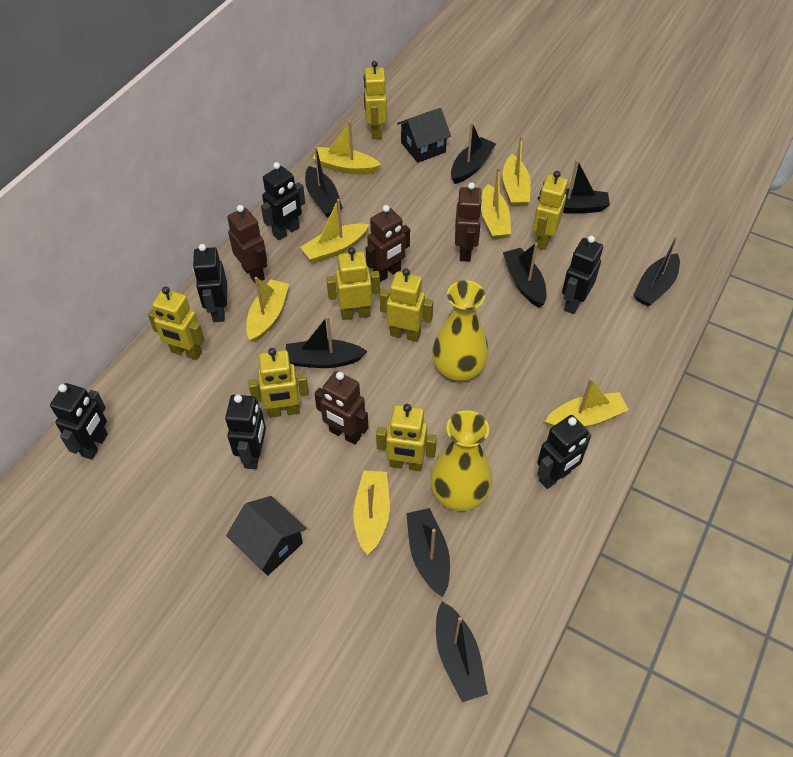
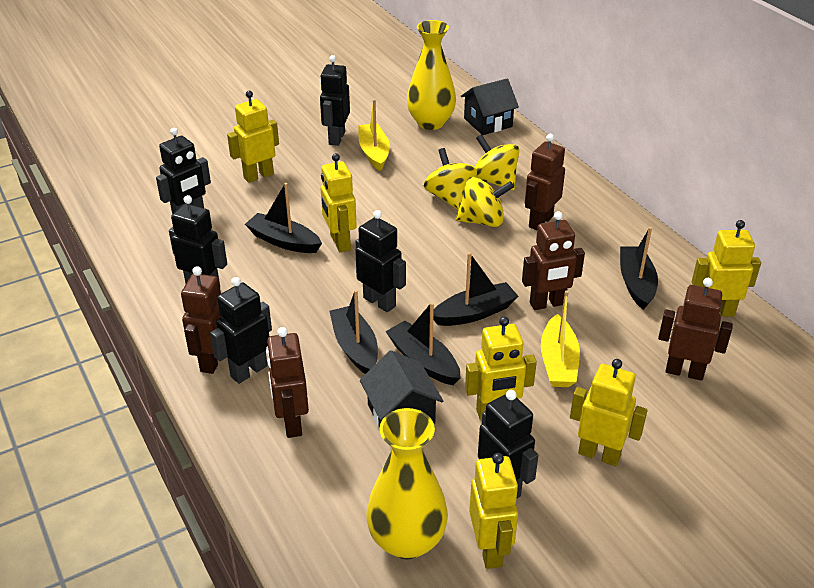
black boat: [286,316,367,368] [305,147,343,217] [406,508,450,597] [436,601,488,702] [451,123,496,184] [503,242,547,308] [537,160,610,214] [633,236,680,306] = 8 -> [245,183,322,253] [329,290,378,374] [385,302,460,385] [433,252,518,326] [620,227,658,310] = 5
brown robot: [227,205,267,284] [314,371,369,445] [365,205,410,282] [455,182,483,261] = 4 -> [181,266,221,374] [266,327,309,438] [522,211,585,310] [525,134,565,230] [658,278,733,381] = 5
yellow boat: [246,277,289,343] [300,199,369,263] [312,121,381,174] [353,471,390,555] [481,167,511,239] [503,136,531,207] [545,378,629,428] = 7 -> [358,99,390,171] [541,290,580,387] = 2
yellow robot: [148,286,205,360] [248,348,309,418] [326,247,380,320] [364,61,387,139] [376,404,437,471] [380,268,433,342] [533,171,568,250] = 7 -> [227,91,279,183] [321,153,357,253] [465,316,537,420] [469,453,519,569] [570,359,647,466] [692,220,761,317] = 6
yellow spinning top: none = 0 -> [424,148,477,210] [456,177,514,227] [475,134,519,190] = 3

